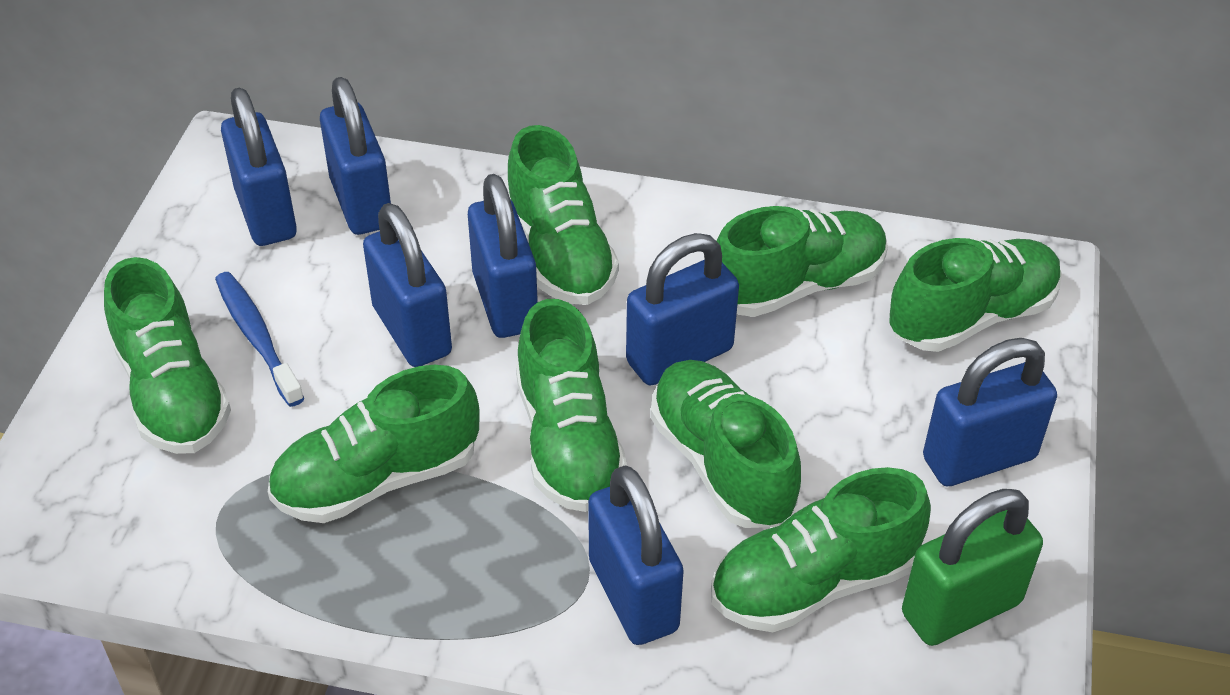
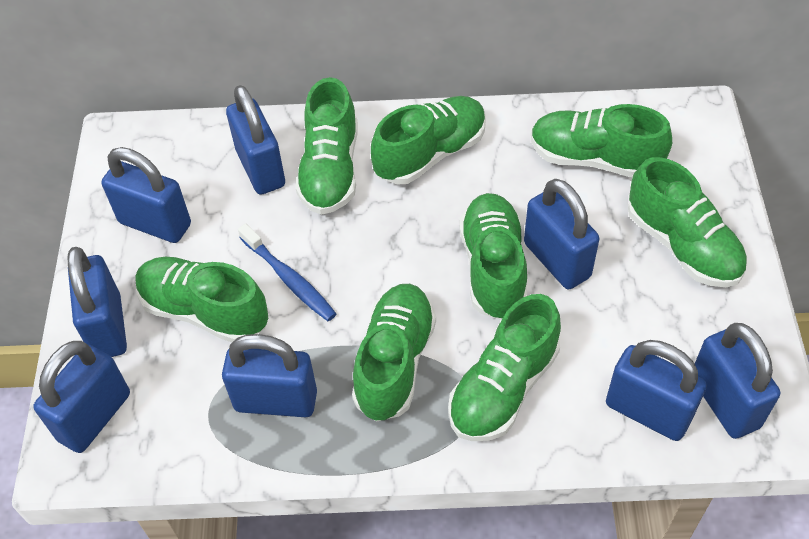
blue padlock: [221,87,297,246] [320,77,391,235] [363,203,452,367] [468,174,538,338] [588,465,684,645] [626,233,739,386] [923,338,1057,487] = 7 -> [33,341,130,453] [68,247,127,357] [101,147,191,243] [222,334,317,417] [226,85,285,195] [524,179,599,289] [606,340,707,441] [695,323,780,439] = 8
green padlock: [902,489,1043,646] = 1 -> none = 0

